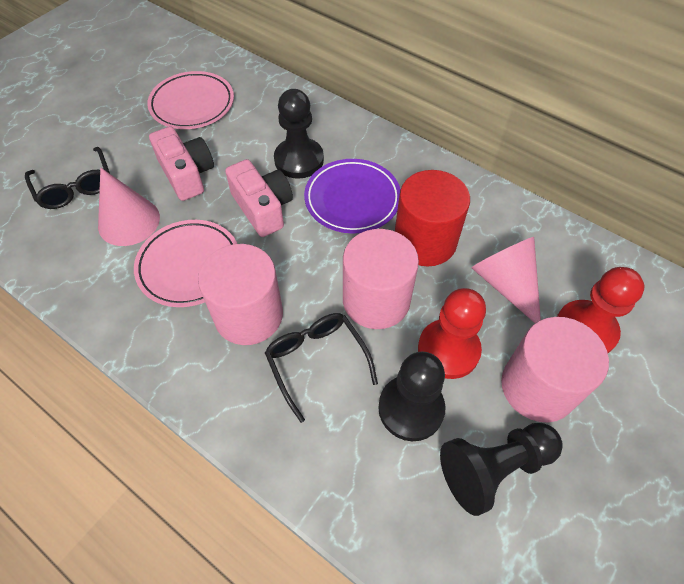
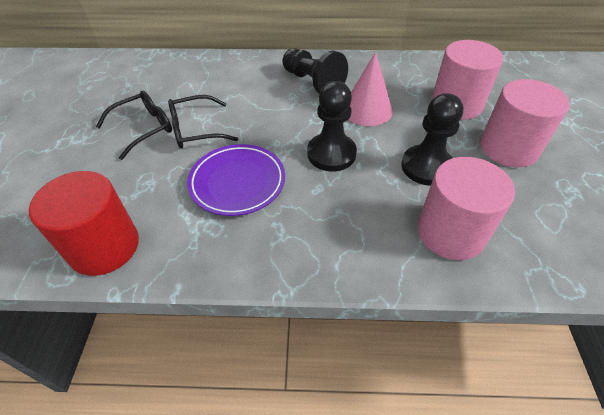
pink camera: [149,126,214,201] [225,159,293,237] = 2 -> none = 0
pink cone: [98,168,160,246] [471,237,541,323] = 2 -> [348,52,393,126] = 1
pink plate: [134,220,237,307] [147,71,234,129] = 2 -> none = 0
red pawn: [418,288,486,379] [557,267,644,353] = 2 -> none = 0

